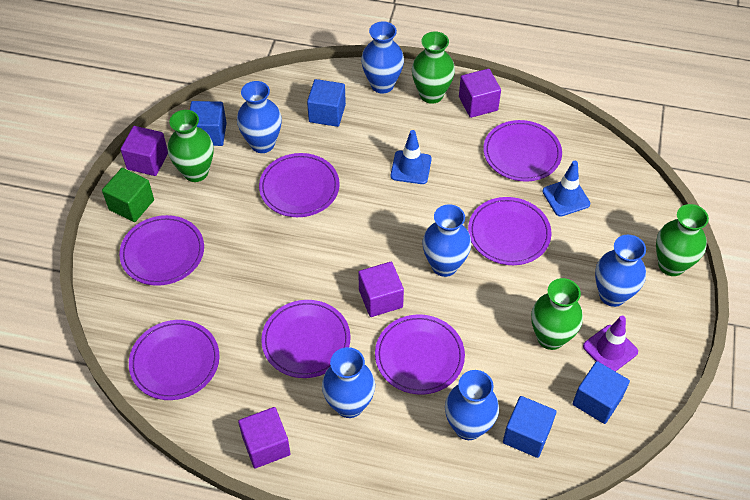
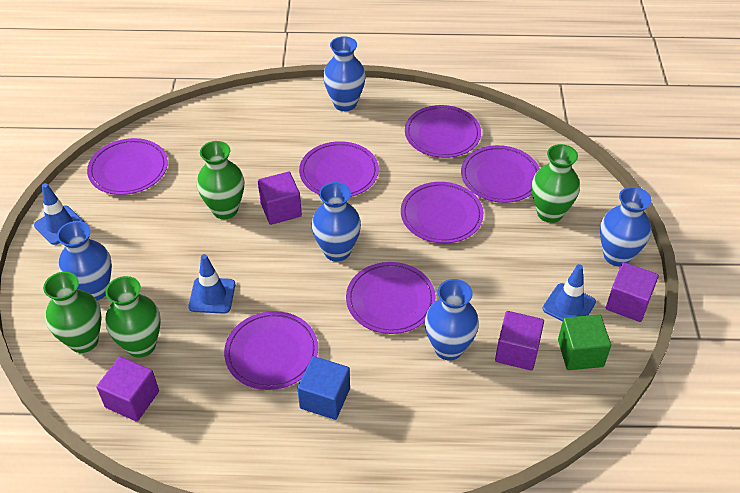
blue cube: [190,101,227,146] [307,79,346,127] [503,396,556,458] [573,361,630,424] = 4 -> [297,356,350,420] = 1
blue traffic cone: [391,130,432,184] [542,161,590,217] = 2 -> [34,183,84,245] [188,254,235,314] [543,264,596,322] = 3
blue vase: [237,81,282,153] [322,347,375,418] [361,21,404,94] [423,204,471,277] [445,370,499,440] [595,235,646,307] = 6 -> [57,221,112,301] [312,182,361,262] [323,36,366,111] [425,279,479,360] [600,187,652,266] = 5
purple traffic cone: [583,316,638,372] = 1 -> none = 0

